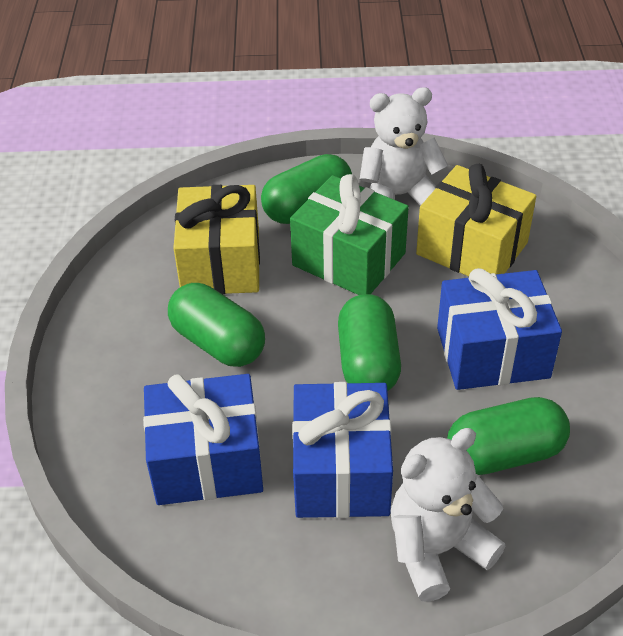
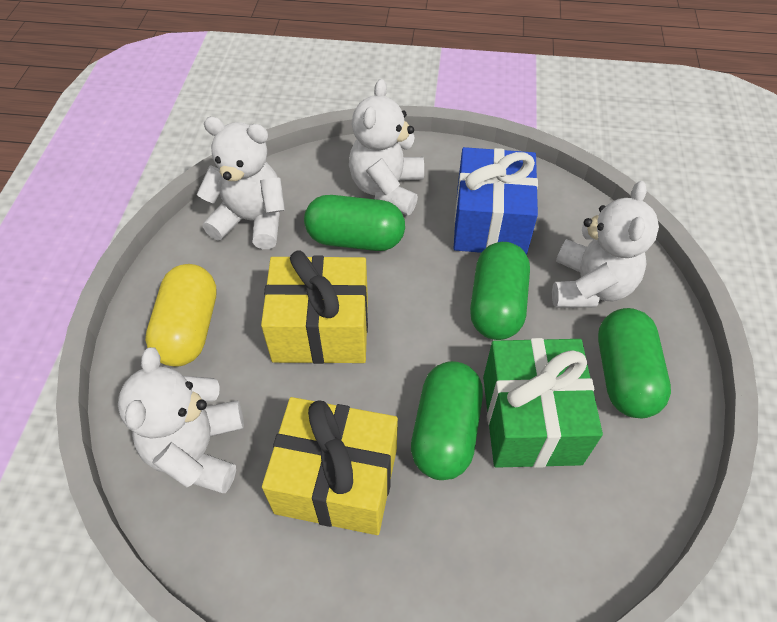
blue gift: [143,374,263,505] [292,382,393,518] [437,268,562,390] = 3 -> [453,147,538,255] = 1
white teddy bear: [360,87,448,206] [391,428,505,602] = 2 -> [118,347,244,493] [197,117,285,249] [349,79,424,216] [552,181,659,308] = 4
yellow capsule: none = 0 -> [145,264,217,367] = 1

